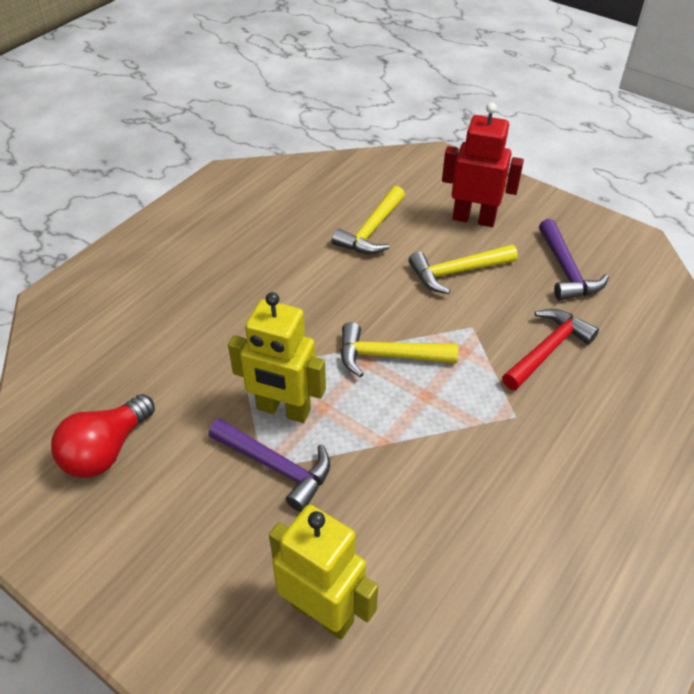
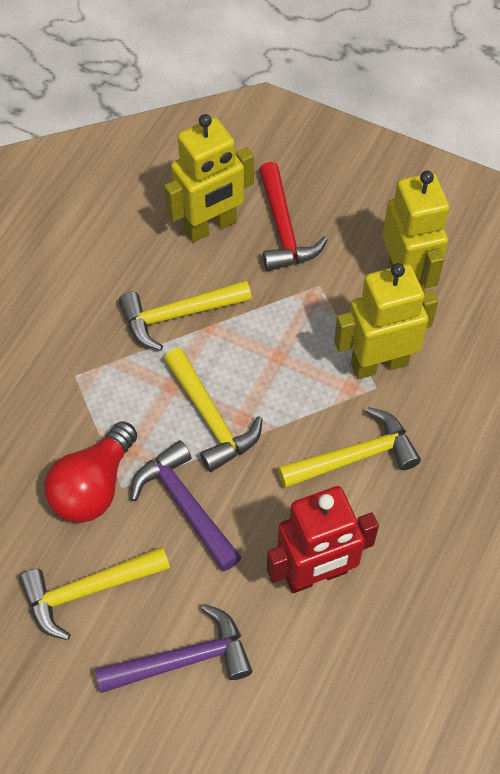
yellow hammer: [332,186,405,254] [341,322,458,378] [408,244,518,294] = 3 -> [19,546,170,640] [119,280,252,351] [164,348,263,472] [278,407,421,488] = 4
yellow robot: [228,292,326,423] [269,505,378,639] = 2 -> [164,114,254,243] [334,263,438,379] [382,171,449,292] = 3

